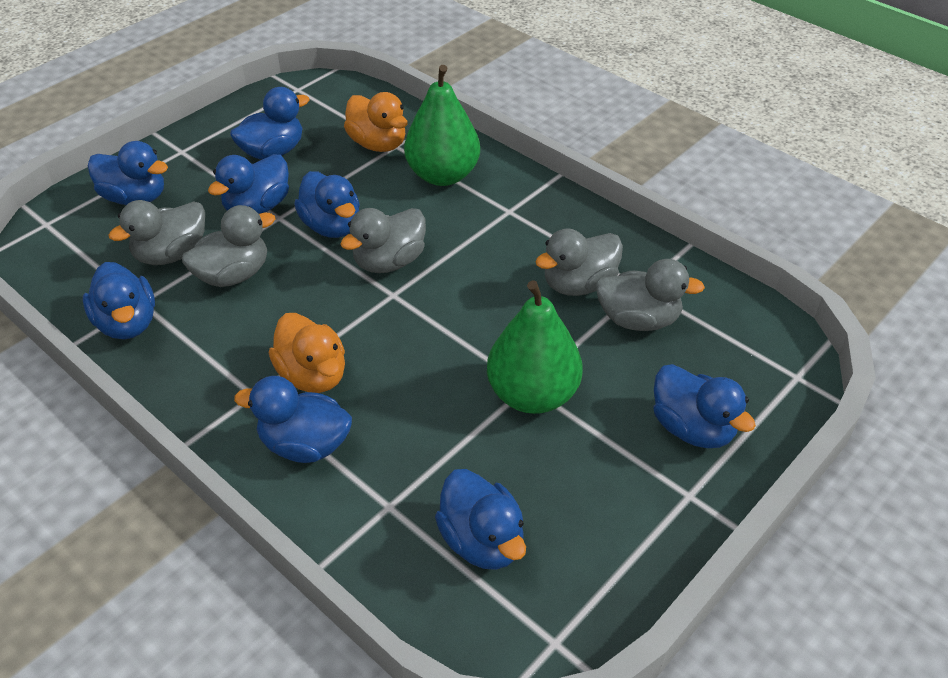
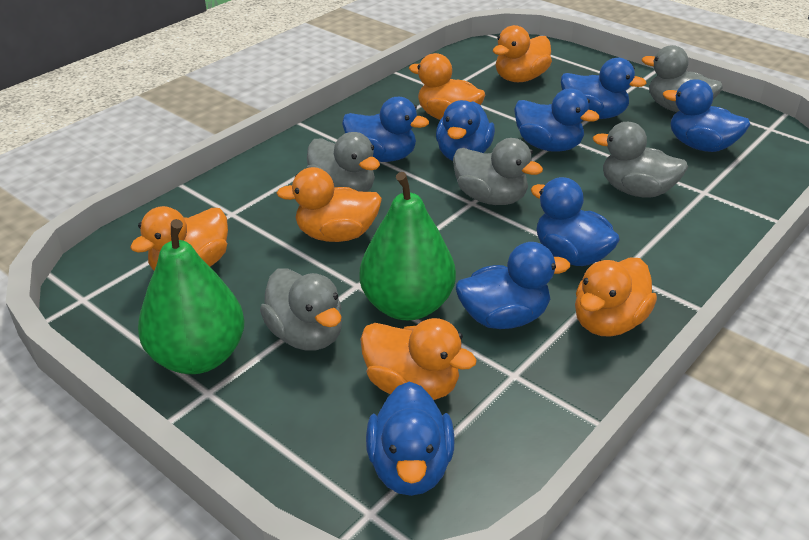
orange duck: [269,313,345,393] [344,92,408,152] = 2 -> [130,206,228,270] [277,167,382,242] [360,318,477,400] [409,53,485,120] [493,25,552,82] [575,257,657,337] = 6

